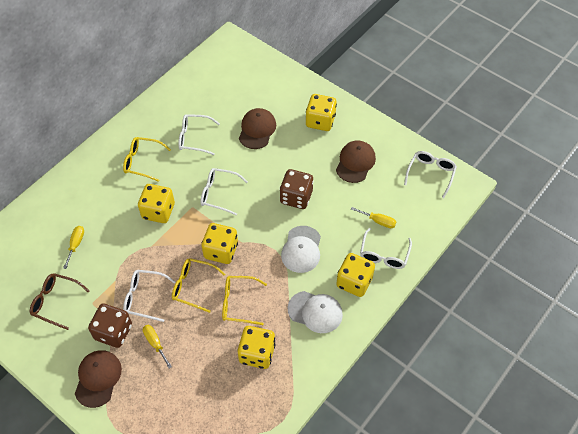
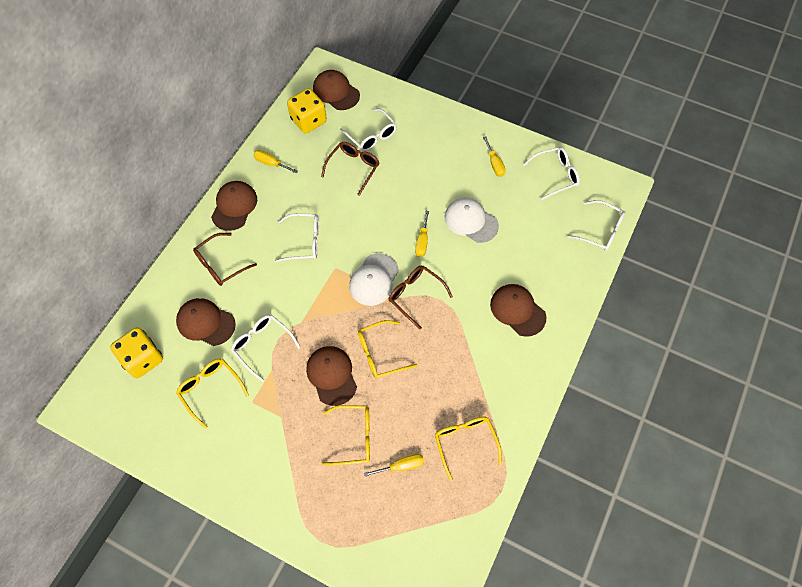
brown cap: [75,350,122,408] [239,108,276,149] [336,141,376,183] = 3 -> [176,298,236,346] [211,181,257,231] [306,346,357,406] [313,70,360,110] [490,284,546,337] = 5
brown dice: [88,304,132,348] [280,169,314,209] = 2 -> none = 0
brown glasses: [30,273,90,330] = 1 -> [193,233,257,286] [321,142,379,196] [388,265,453,329] = 3
yellow dice: [138,184,175,223] [201,223,238,264] [238,326,275,369] [306,94,337,131] [336,253,375,297] = 5 -> [110,327,163,378] [287,88,327,133] = 2
yellow glasses: [123,137,171,182] [172,258,225,313] [222,276,267,325] = 3 -> [176,359,249,429] [322,405,370,465] [358,320,417,379] [435,417,502,481] = 4
yellow screwdriver: [63,226,84,269] [143,325,172,368] [351,207,396,228] = 3 -> [253,150,298,173] [364,454,424,477] [415,211,429,257] [483,136,506,177] = 4

